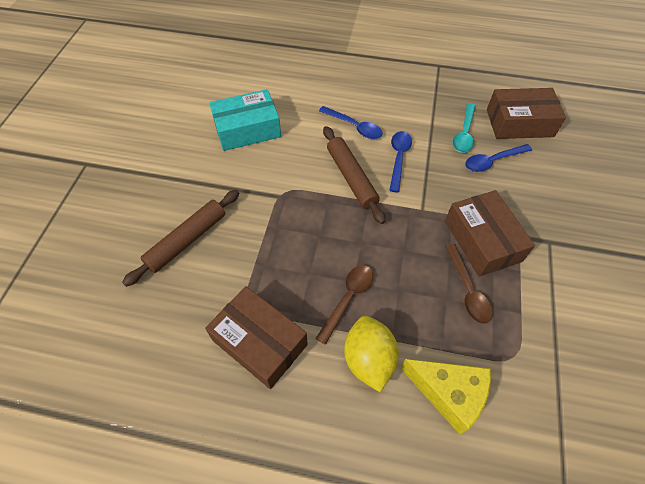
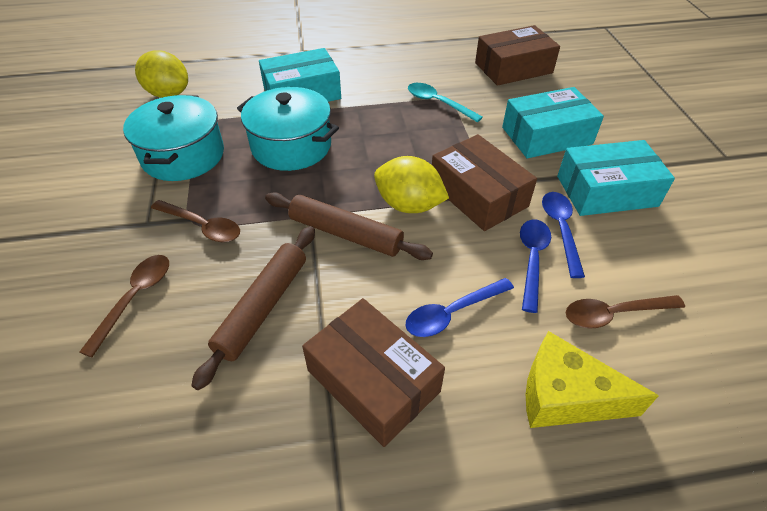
brown spoon: [315,265,373,345] [445,244,493,324] = 2 -> [79,255,169,357] [151,200,240,242] [566,295,685,328] = 3
turquoise box: [209,89,281,151] = 1 -> [259,48,341,102] [502,87,604,158] [557,140,675,216] = 3
turquoise pot: none = 0 -> [123,95,224,181] [237,87,339,171] = 2
yellow lemon: [344,316,399,392] = 1 -> [135,51,188,98] [374,156,449,213] = 2

